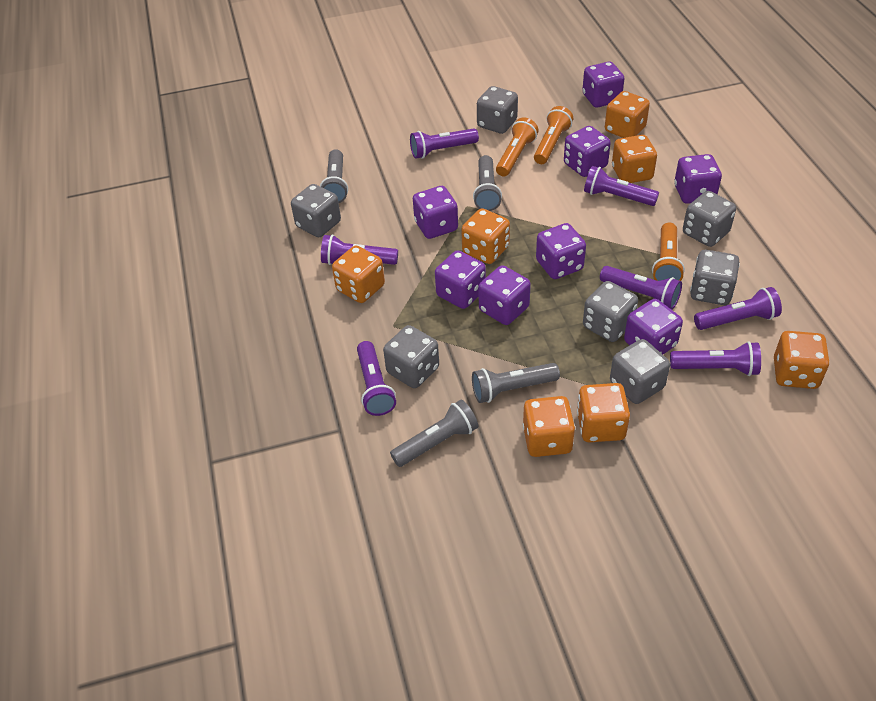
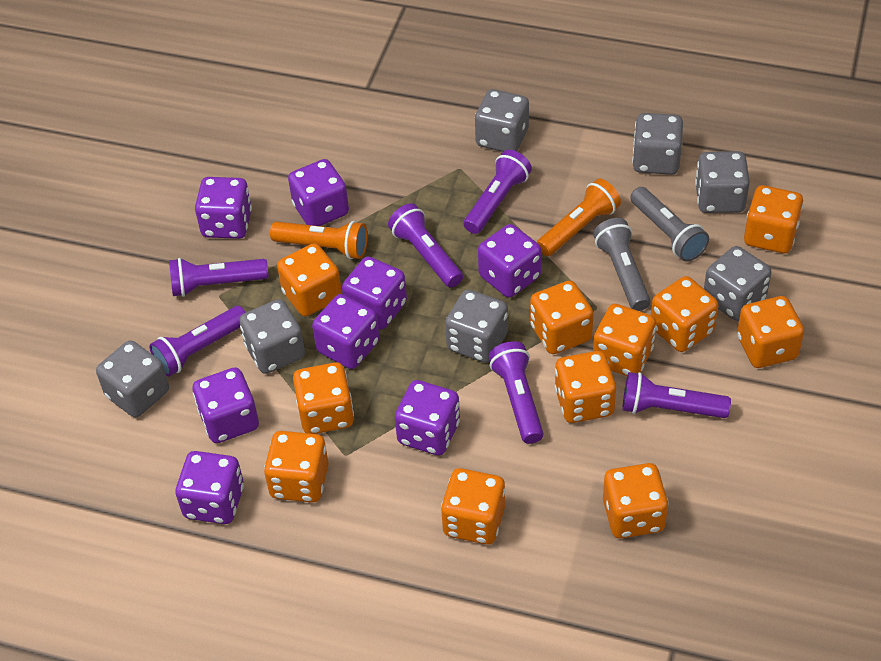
grey flashlight: [320,149,348,203] [390,400,478,467] [472,363,560,403] [473,155,502,211] = 4 -> [593,218,651,311] [630,187,709,262] = 2
orange dice: [332,245,385,303] [461,208,510,264] [523,396,575,457] [577,383,630,442] [605,91,650,138] [612,135,657,183] [774,331,829,389] = 7 -> [264,431,328,503] [277,243,342,317] [293,362,354,434] [441,468,506,545] [530,281,594,354] [554,351,616,423] [593,304,656,376] [603,463,668,538] [651,276,719,352] [737,296,804,368] [744,185,803,253] = 11
orange flashlight: [496,117,539,176] [534,106,573,164] [652,223,685,281] = 3 -> [270,221,368,259] [537,179,621,256] = 2
purple flashlight: [321,234,398,265] [357,341,396,416] [410,129,479,159] [584,166,659,206] [600,266,682,310] [670,341,761,376] [694,287,782,330] = 7 -> [150,306,246,377] [169,258,269,297] [388,203,463,288] [464,150,532,234] [489,341,544,444] [622,372,731,418] = 6

